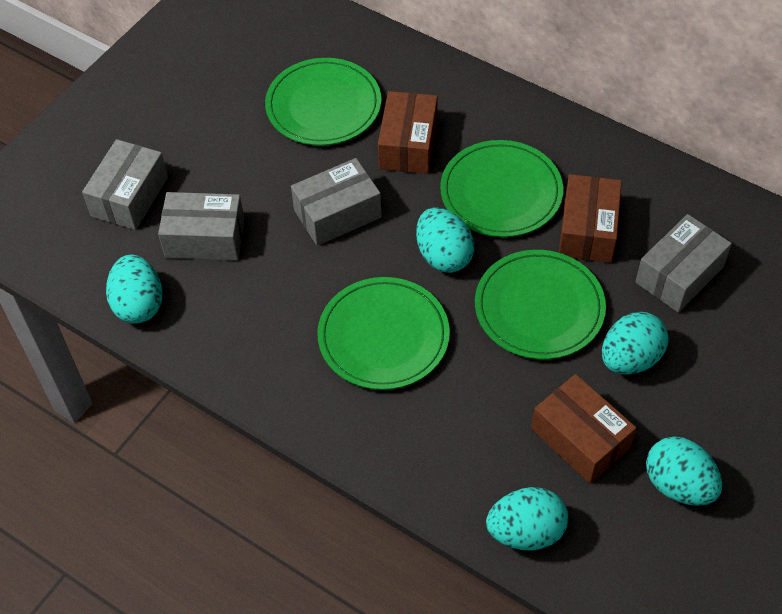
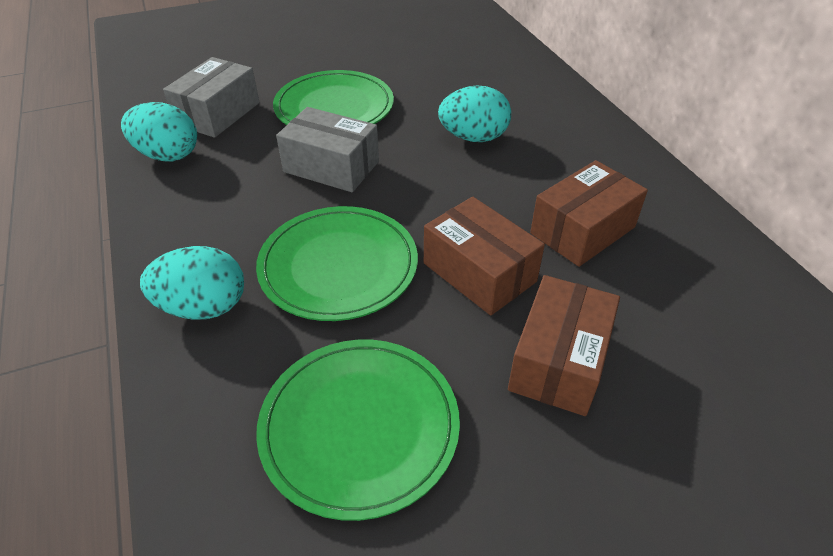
green plate: [265,58,381,146] [317,277,450,390] [440,140,563,237] [475,250,606,359] = 4 -> [256,206,418,321] [256,340,460,521] [273,70,394,125] = 3
grey box: [82,139,168,230] [158,192,245,261] [291,158,381,246] [635,214,732,313] = 4 -> [163,57,259,138] [276,107,379,192] = 2
turquoise egg: [106,255,163,323] [416,207,474,273] [486,487,568,551] [602,312,668,375] [646,436,722,506] = 5 -> [121,102,197,162] [140,246,244,320] [438,85,511,142] = 3

